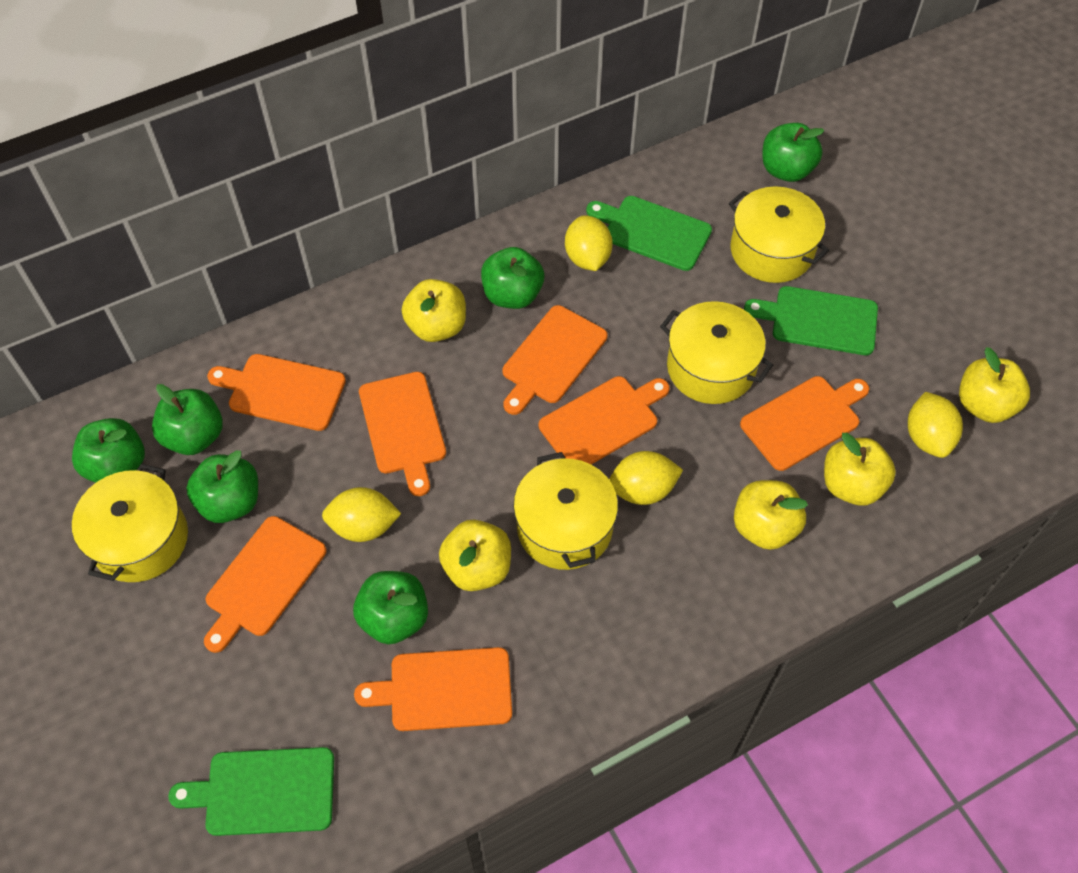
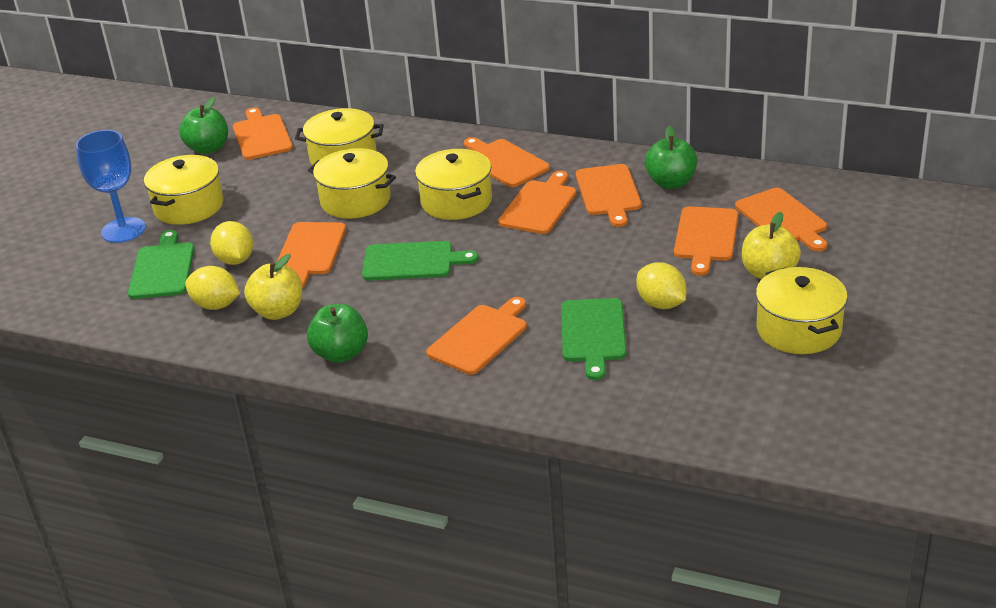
blue goblet: none = 0 -> [76,130,146,243] = 1
green apple: [72,418,145,483] [152,384,223,455] [186,450,258,523] [353,571,428,644] [481,247,544,309] [762,123,824,182] = 6 -> [179,97,228,154] [307,304,368,363] [645,126,698,189] = 3
orange cutting board: [204,516,327,653] [207,354,346,431] [354,647,512,731] [359,372,446,496] [502,305,607,415] [539,376,670,465] [740,376,869,471] = 7 -> [233,107,293,160] [276,222,346,288] [426,297,527,375] [464,137,550,187] [498,171,577,234] [576,164,642,227] [674,206,738,276] [735,188,827,252] = 8
yellow apple: [402,279,466,342] [439,520,511,591] [734,480,808,550] [824,433,896,506] [959,347,1030,423] = 5 -> [244,254,302,320] [742,212,801,279] = 2
yellow lemon: [322,487,401,542] [565,215,613,271] [609,451,683,505] [908,392,963,458] = 4 -> [185,266,240,310] [210,221,253,265] [636,262,687,309] = 3
yellow pot: [72,464,188,582] [513,452,618,570] [660,301,773,404] [729,187,829,283] = 4 -> [144,155,224,225] [295,108,384,165] [308,148,396,219] [415,149,492,220] [756,267,848,354] = 5

